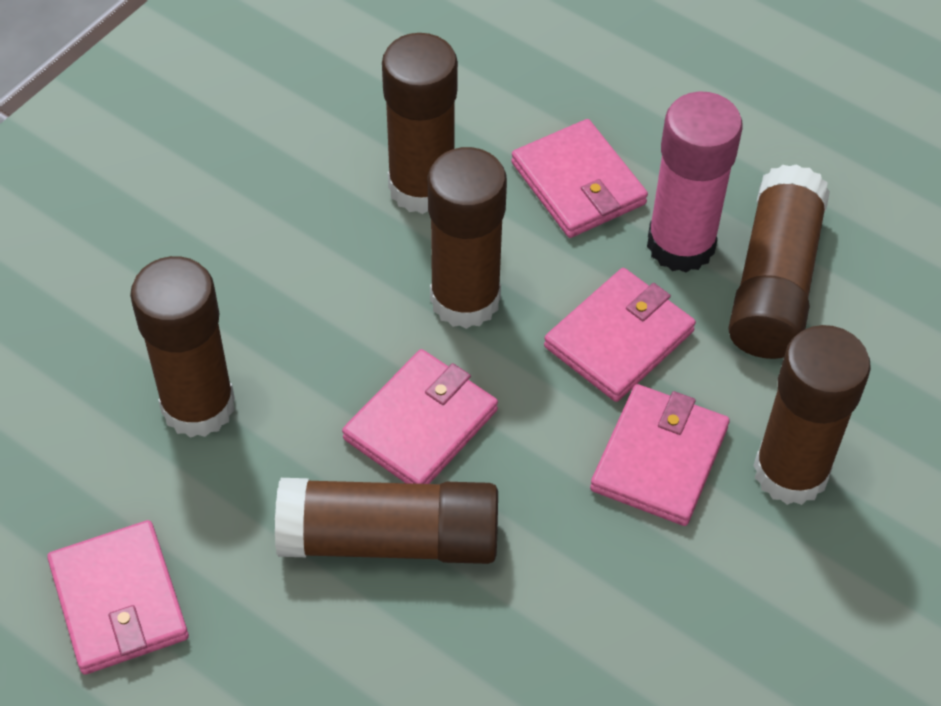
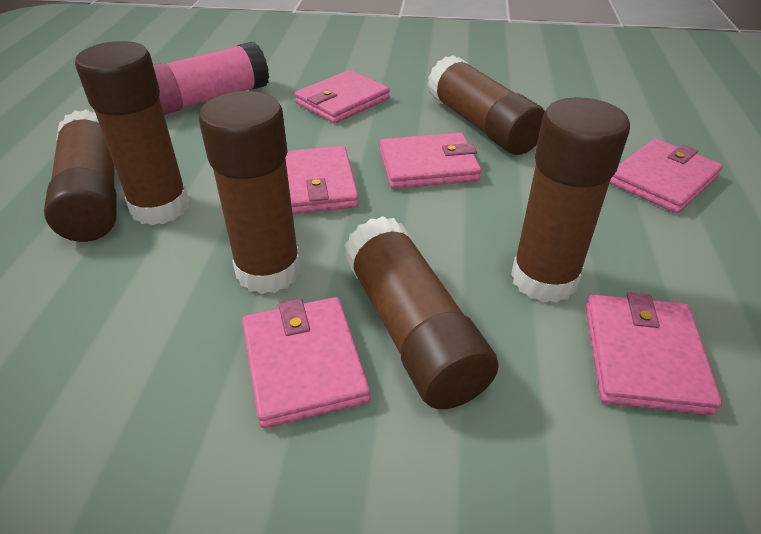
pink wallet: [47,520,189,675] [342,349,498,484] [511,119,648,238] [544,268,696,402] [590,384,730,526] = 5 -> [242,297,370,428] [286,146,359,214] [294,70,390,124] [380,133,481,189] [585,292,722,415] [610,138,723,213] = 6

